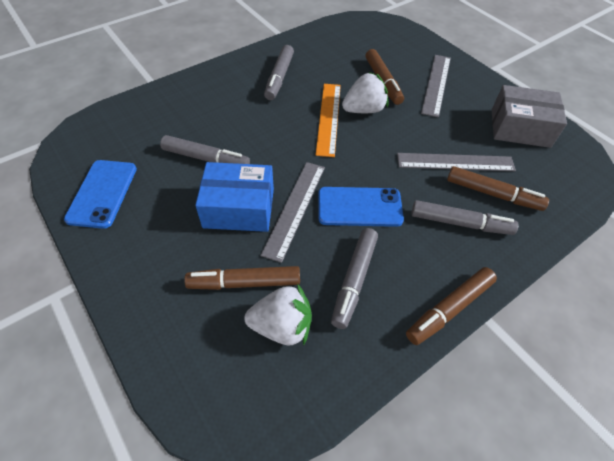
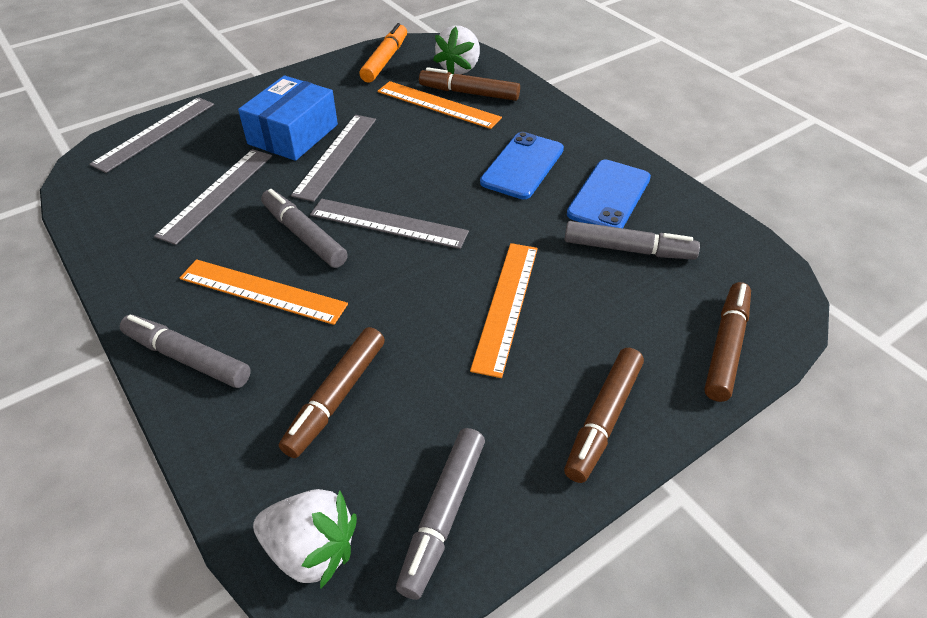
grey box: [492,85,567,148] = 1 -> none = 0
grey ruler: [260,162,325,263] [397,153,516,171] [421,55,451,117] = 3 -> [89,97,214,173] [154,149,272,245] [291,115,376,202] [310,199,469,249] = 4
orange marker: none = 0 -> [359,23,407,83] = 1
orange ruler: [316,84,341,157] = 1 -> [180,259,348,325] [377,81,502,129] [470,243,538,378] = 3

